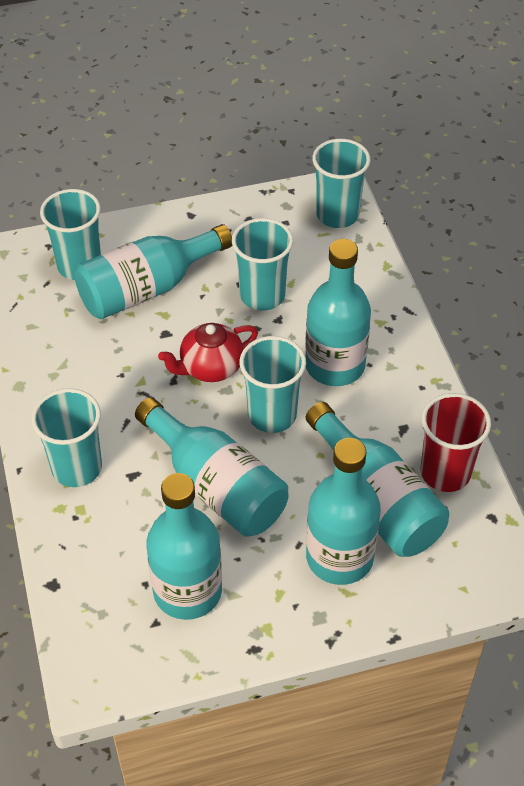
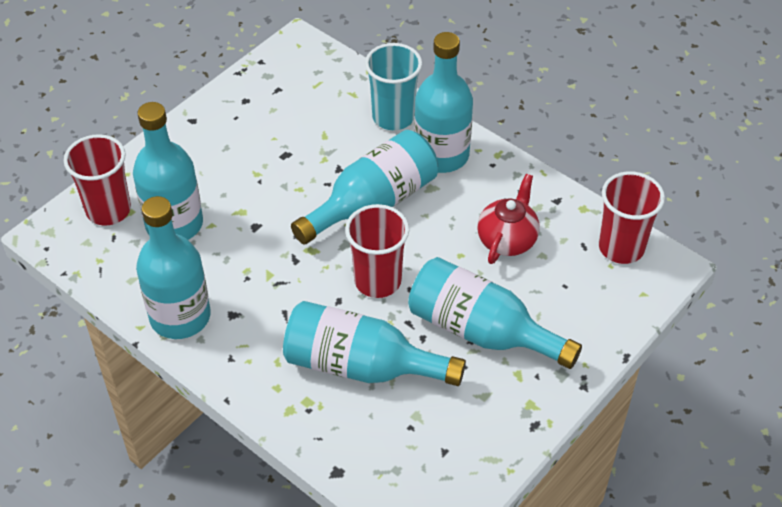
red cup: [421,393,491,492] = 1 -> [64,134,131,226] [345,204,409,298] [599,171,665,264] = 3
turquoise cup: [31,388,102,487] [40,189,101,280] [232,218,293,311] [240,336,306,433] [312,139,371,228] = 5 -> [365,43,422,130] = 1

